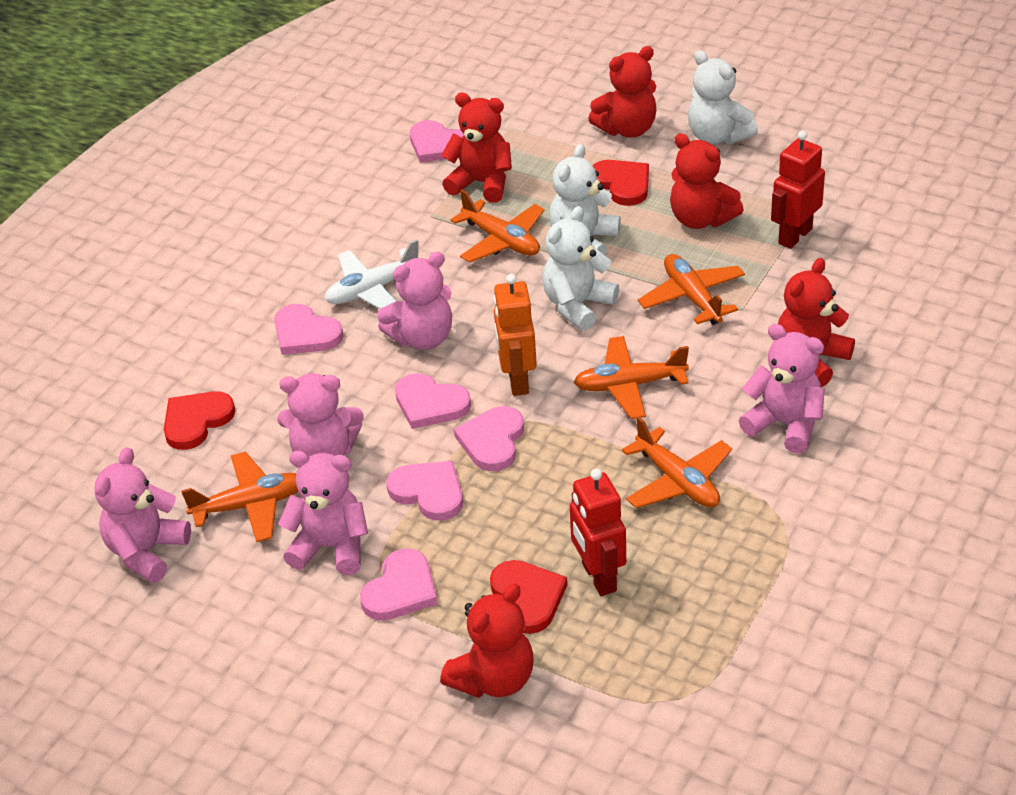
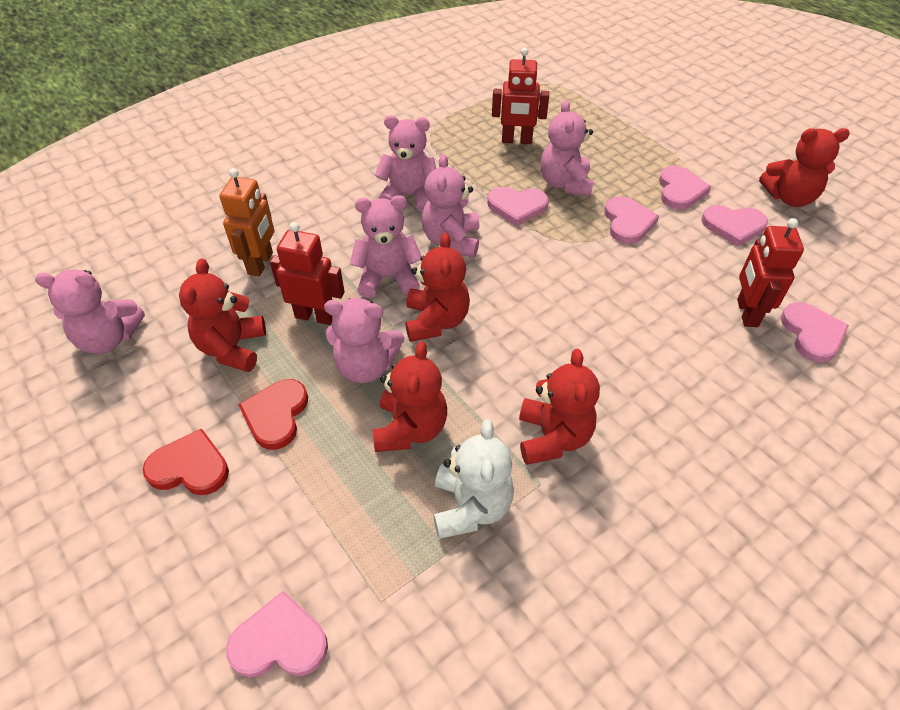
orange plane: [181,452,299,542] [451,189,545,263] [574,336,689,419] [622,416,732,508] [638,254,745,325] = 5 -> none = 0
pink teddy bear: [94,447,191,583] [278,373,364,457] [278,451,368,575] [377,252,452,350] [739,324,825,454] = 5 -> [35,270,145,354] [324,298,404,383] [350,195,421,298] [375,115,436,212] [422,154,479,257] [541,100,594,196] = 6
red heart: [164,391,235,450] [490,560,567,634] [592,160,649,206] = 3 -> [143,428,229,495] [238,379,308,450] = 2
red robot: [570,469,626,596] [771,130,825,249] = 2 -> [270,222,345,325] [492,48,549,144] [737,218,804,327] = 3
white plane: [325,239,420,309] = 1 -> none = 0
white teddy bear: [542,206,619,331] [549,144,621,255] [688,50,758,145] = 3 -> [433,419,514,539] = 1

